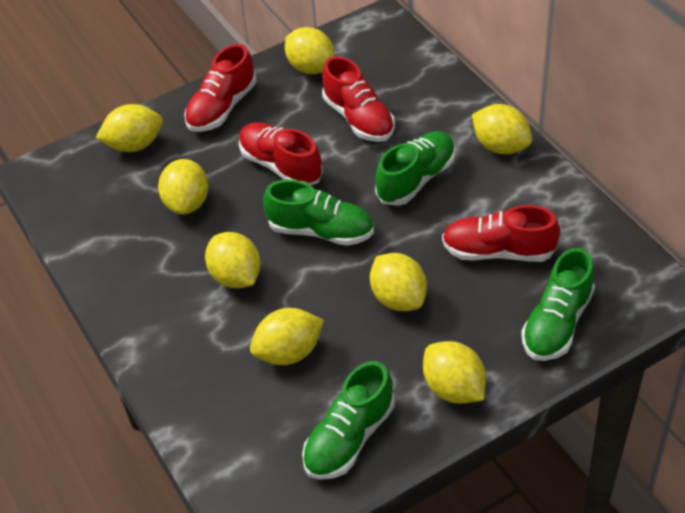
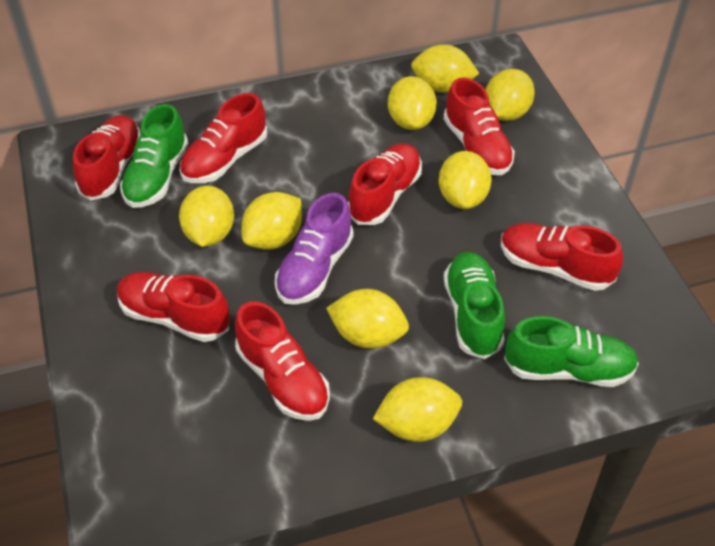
green shoe: [263,180,374,246] [302,361,395,480] [375,131,456,206] [521,248,595,361] = 4 -> [120,104,188,208] [444,252,505,359] [504,316,639,387] = 3
purple shoe: none = 0 -> [275,193,354,305] = 1
red shoe: [184,44,256,132] [239,122,323,185] [322,56,395,142] [442,205,560,262] = 4 -> [73,115,141,201] [117,272,230,342] [180,93,267,183] [235,302,330,421] [348,143,422,225] [443,77,515,175] [501,223,623,291] = 7

